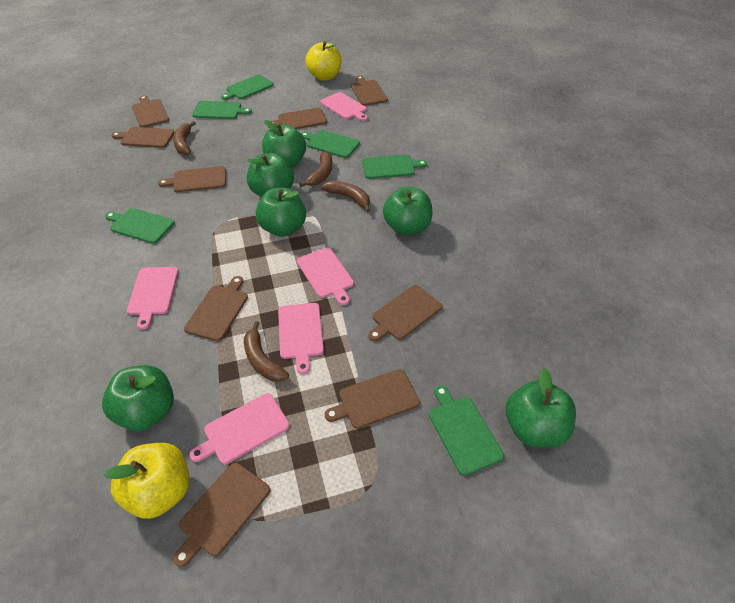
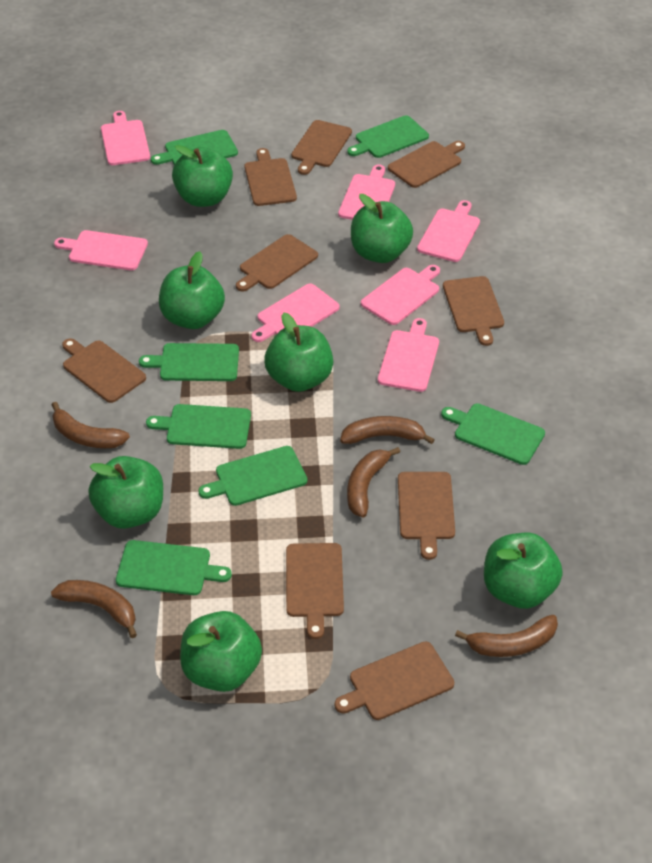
brown banana: [173,121,196,155] [244,321,289,382] [299,151,332,187] [322,181,370,212] = 4 -> [51,580,137,638] [52,402,130,448] [340,416,435,444] [347,447,400,518] [455,615,558,657] = 5
green apple: [102,365,174,431] [247,153,294,197] [255,188,306,237] [262,120,306,168] [383,186,432,235] [506,368,576,448] = 6 -> [88,456,163,529] [159,251,225,329] [172,145,233,207] [180,611,262,692] [264,312,333,392] [351,194,413,263] [484,533,563,609] = 7
green cutting board: [105,208,175,244] [192,101,252,119] [221,74,274,100] [301,130,360,158] [362,155,427,179] [429,385,504,476] = 6 -> [116,540,232,595] [139,343,239,381] [146,404,251,449] [151,130,238,165] [198,446,307,506] [347,115,429,158] [441,404,545,465] = 7
pink cutting board: [127,267,179,330] [189,393,290,464] [278,303,324,374] [297,248,354,305] [320,92,368,121] = 5 -> [54,230,148,270] [101,111,150,165] [251,283,340,342] [338,165,395,220] [361,265,440,325] [378,318,439,392] [417,200,480,262] = 7
yellow apple: [104,443,190,519] [305,41,342,81] = 2 -> none = 0

